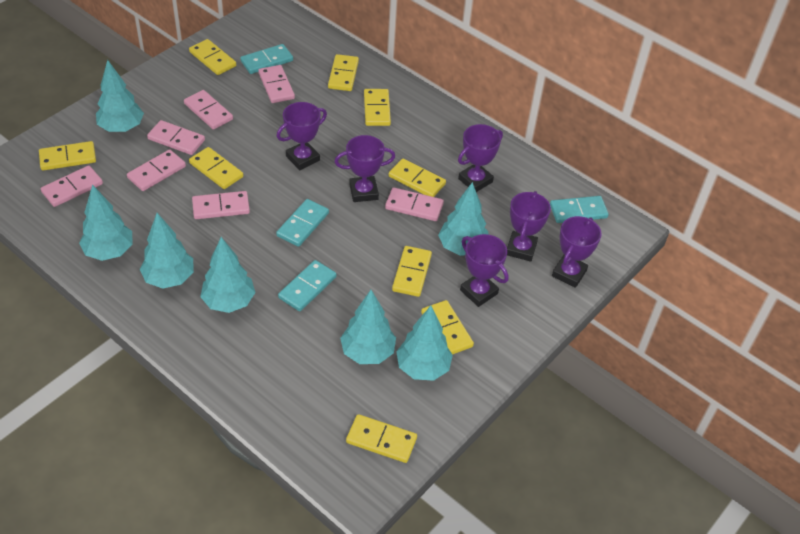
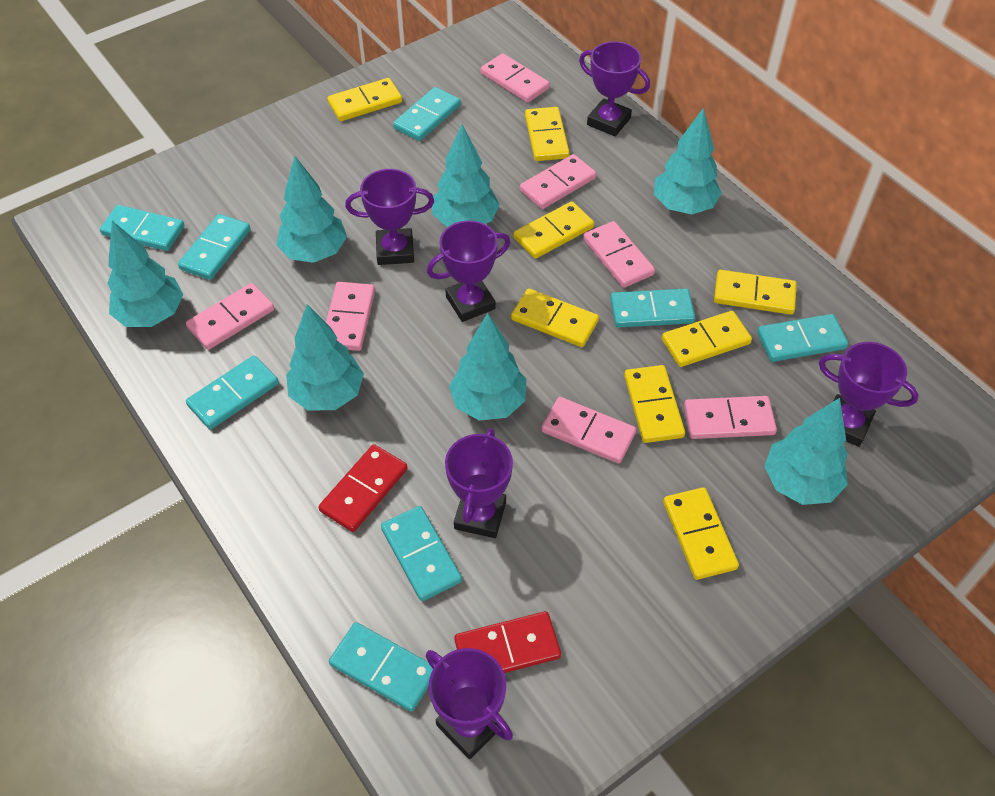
red domino: none = 0 -> [318,444,408,532] [454,611,561,673] = 2
turquoise domino: [240,44,293,74] [276,199,329,247] [278,260,337,311] [550,196,609,223] = 4 -> [100,205,185,251] [178,214,251,280] [186,355,279,429] [329,622,433,712] [381,506,462,601] [393,87,461,141] [610,288,695,328] [757,314,848,362] = 8
yellow domino: [39,141,96,171] [189,39,236,75] [189,147,243,189] [328,54,359,91] [346,414,417,463] [364,89,391,126] [389,159,446,197] [392,246,432,297] [421,300,474,355] = 9 -> [328,78,402,121] [511,289,599,347] [513,201,594,259] [525,107,570,161] [624,365,685,443] [662,311,752,367] [663,487,739,580] [714,270,797,315] = 8

